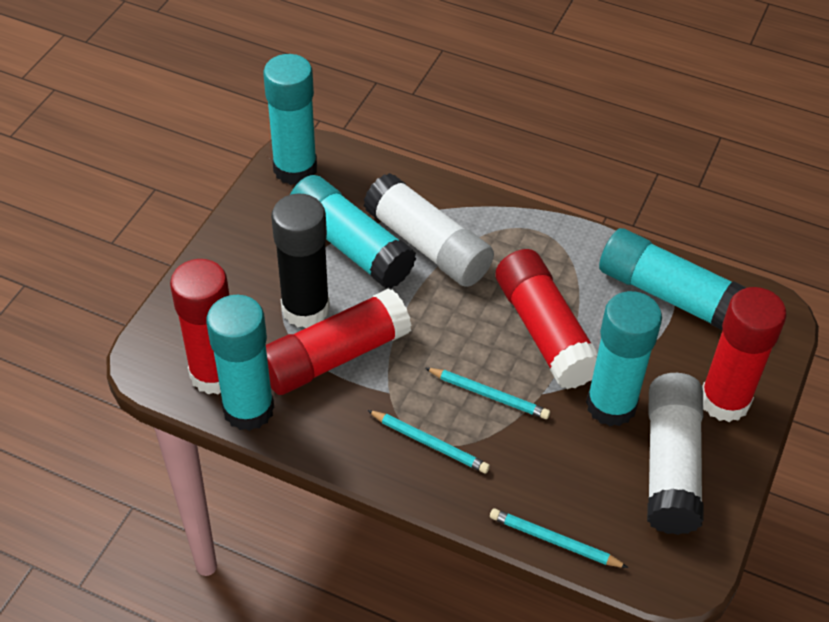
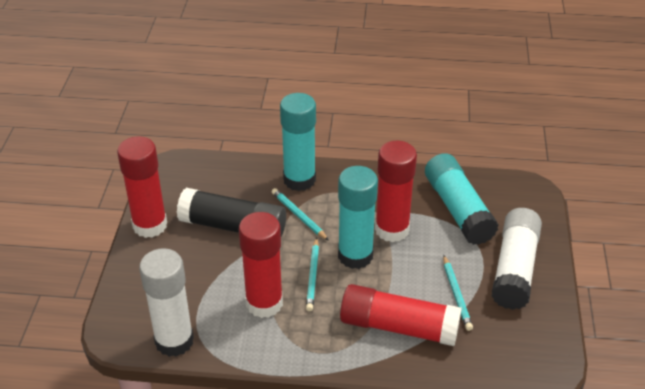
turquoise glue stick: [206,295,274,431] [263,54,317,185] [290,175,416,289] [586,291,662,426] [599,228,747,330] = 5 -> [280,93,316,191] [338,166,378,269] [425,153,499,245] = 3

